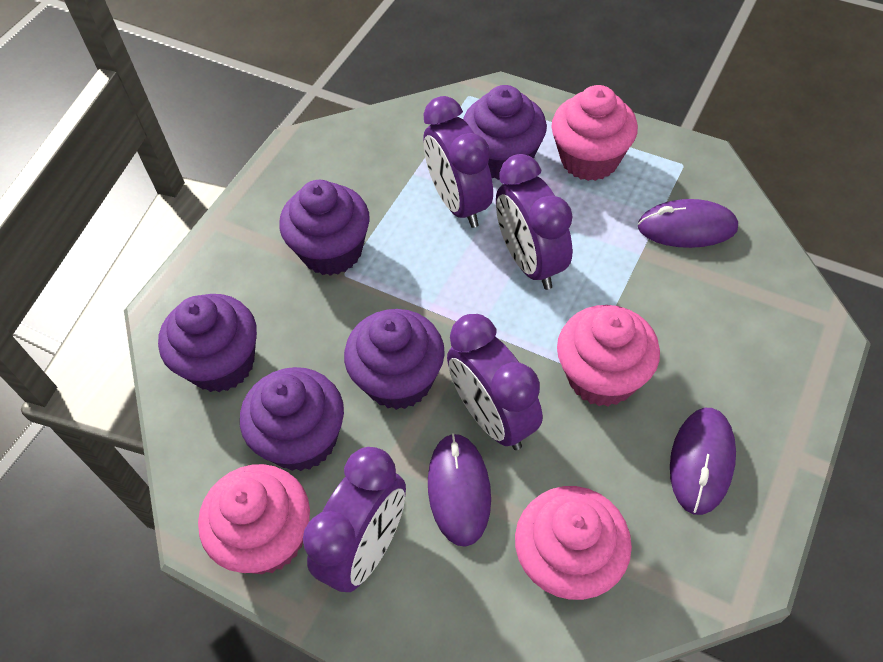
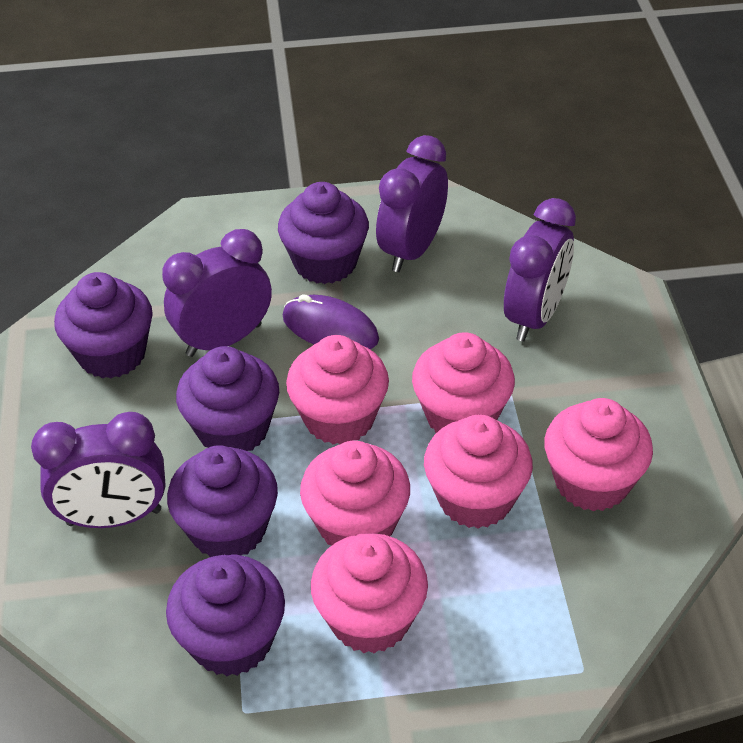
pink cupcake: [198,464,310,574] [515,486,632,600] [551,85,638,181] [557,305,660,406] = 4 -> [286,335,389,444] [300,441,410,545] [311,533,428,653] [412,332,515,433] [424,415,533,529] [544,398,653,512] = 6
purple mouse: [428,433,491,547] [638,199,738,248] [670,408,736,515] = 3 -> [283,294,379,349] = 1

